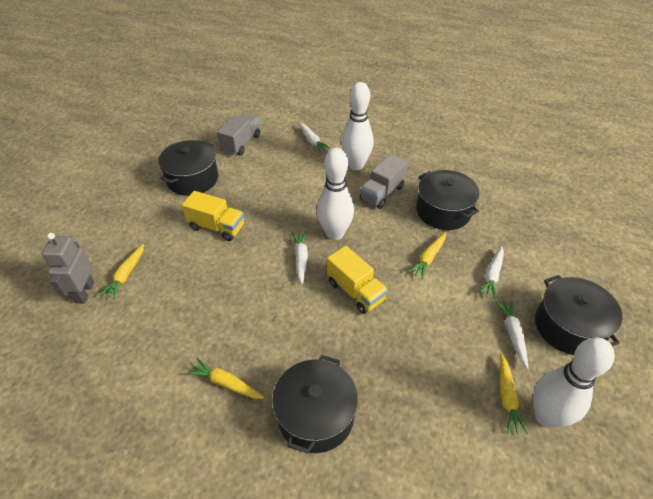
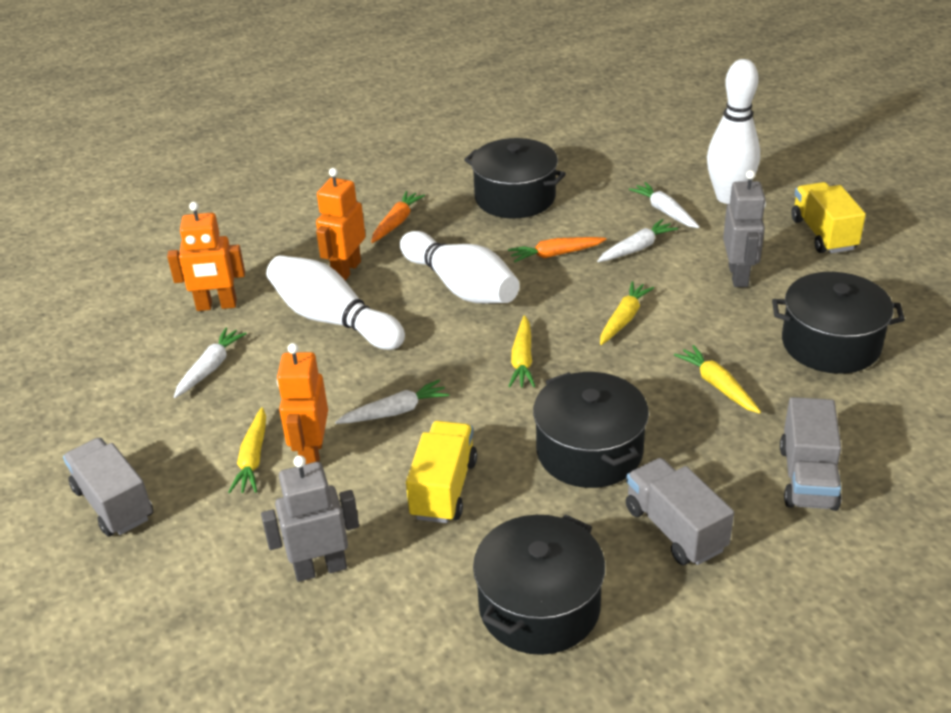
grey robot: [42,233,95,304] = 1 -> [261,455,359,582] [723,170,766,287] = 2
grey truck: [217,114,260,155] [360,154,408,209] = 2 -> [63,438,153,537] [626,458,734,565] [780,397,841,511] = 3
orange carrot: none = 0 -> [371,191,425,243] [508,237,607,263] = 2
orange robot: none = 0 -> [167,202,245,311] [277,343,328,464] [316,168,366,281] = 3

